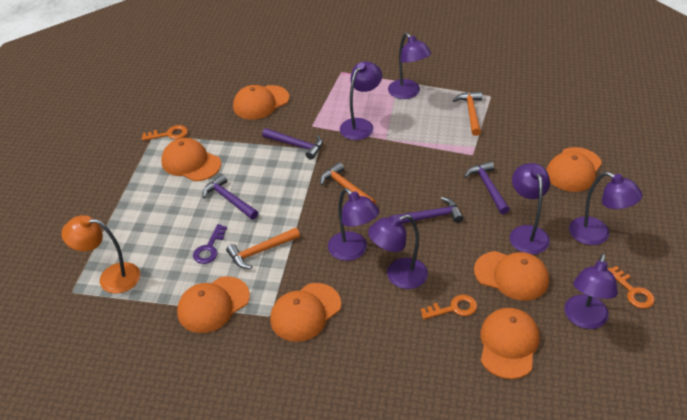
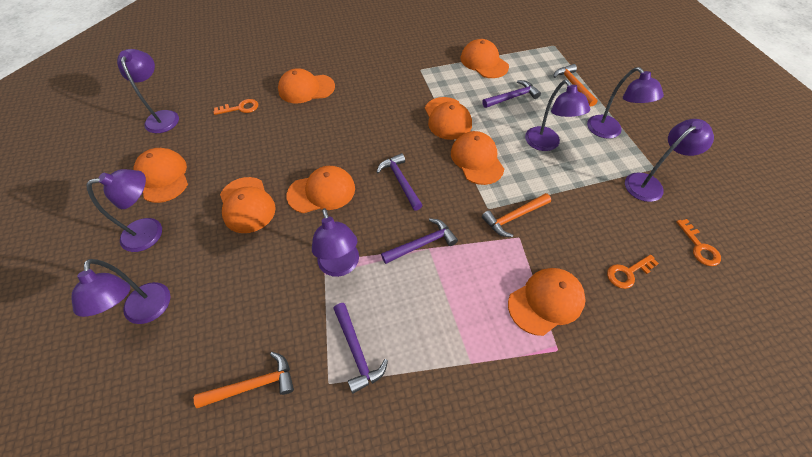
orange cap: [161,138,221,181] [177,276,250,333] [233,85,289,120] [270,283,341,342] [474,251,549,301] [480,308,539,379] [546,147,602,192] = 7 -> [133,148,188,203] [220,177,276,233] [278,69,335,103] [287,166,355,213] [425,97,472,140] [451,131,504,185] [461,39,509,78] [508,268,585,336] = 8
orange lamp: [62,215,140,294] = 1 -> none = 0
purple key: [193,224,227,264] = 1 -> none = 0

